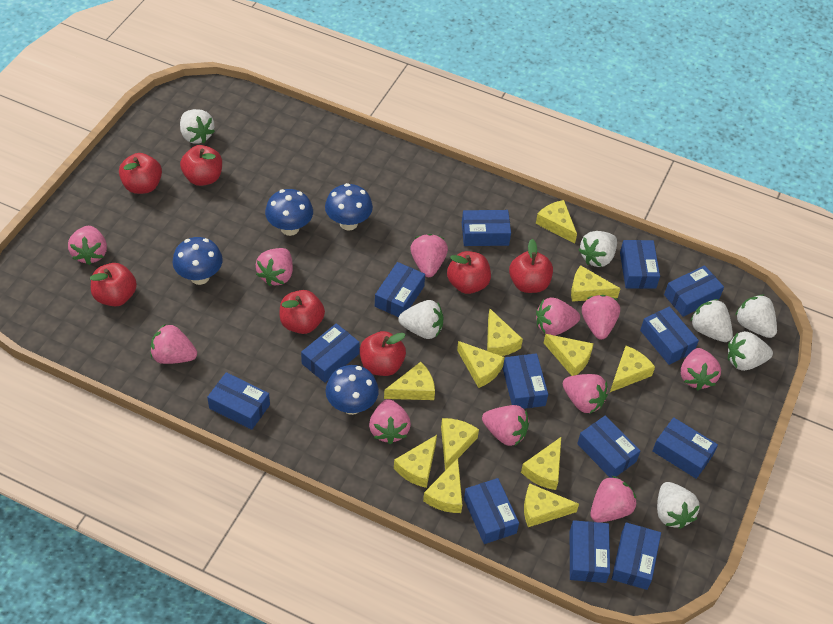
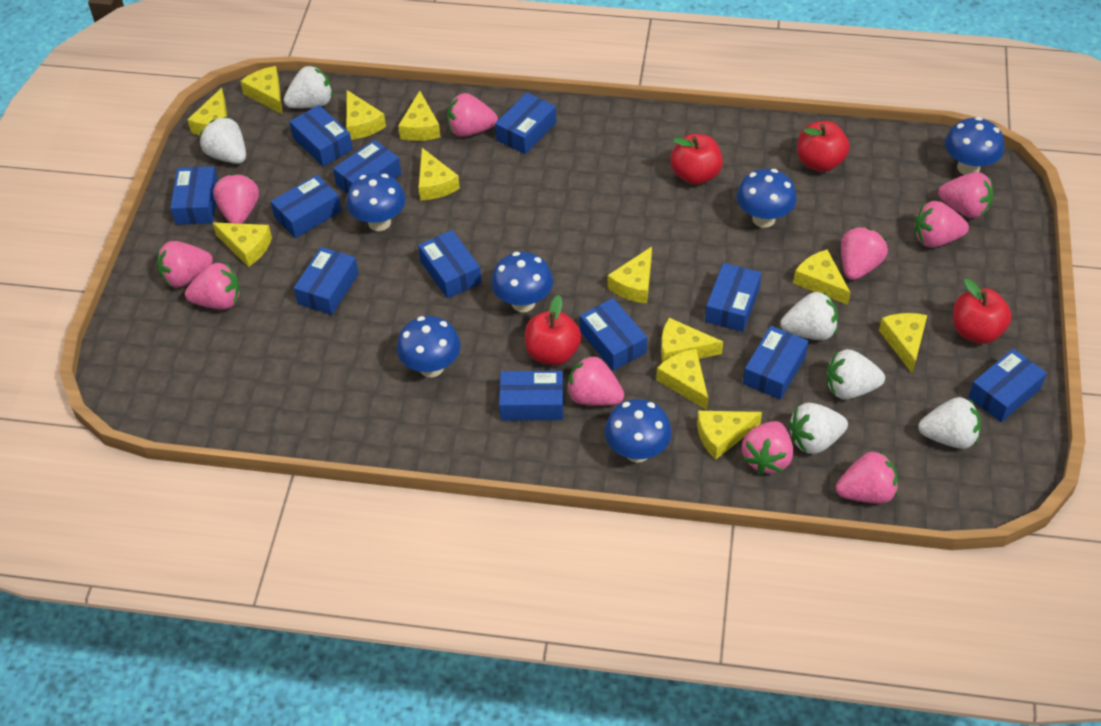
blue box: [207,372,270,430] [301,323,360,383] [375,262,425,317] [462,210,511,246] [464,478,519,544] [503,353,548,409] [570,520,610,583] [577,415,640,478] [612,522,661,590] [620,240,660,289] [640,306,699,365] [652,417,718,479] [664,265,724,317] = 13 -> [170,166,218,225] [271,175,341,238] [289,105,353,167] [294,247,359,315] [333,140,401,194] [418,230,482,299] [495,92,556,154] [499,371,564,421] [580,298,647,371] [705,263,761,332] [743,326,808,400] [968,348,1047,422] = 12
blue mushroom: [173,237,223,285] [265,189,313,236] [325,183,373,231] [326,365,379,415] = 4 -> [346,173,405,231] [397,316,460,377] [491,252,553,312] [605,399,672,463] [737,169,797,228] [945,117,1004,175] = 6
pink strawberry: [68,226,107,265] [150,324,197,364] [256,248,293,286] [369,399,411,444] [410,234,448,277] [482,405,529,446] [536,297,580,336] [563,374,608,413] [582,295,620,340] [590,476,636,523] [681,348,721,390] = 11 -> [157,241,213,288] [185,262,241,310] [213,173,259,224] [447,93,498,137] [566,355,624,406] [742,421,793,474] [836,451,898,504] [841,227,888,280] [914,201,969,248] [938,172,993,218] = 10
red apple: [90,263,137,306] [119,153,162,194] [180,145,222,186] [279,290,325,334] [360,331,406,376] [447,251,491,294] [509,239,553,293] = 7 -> [525,295,582,365] [670,134,723,185] [797,121,850,172] [953,279,1012,344] = 4
white strawberry: [180,109,215,144] [398,300,443,339] [579,231,617,267] [657,482,700,529] [690,299,733,342] [728,331,773,371] [736,295,777,338] = 7 -> [200,117,246,164] [284,65,333,108] [780,292,838,340] [789,403,848,454] [827,349,885,400] [918,397,981,449] = 6

